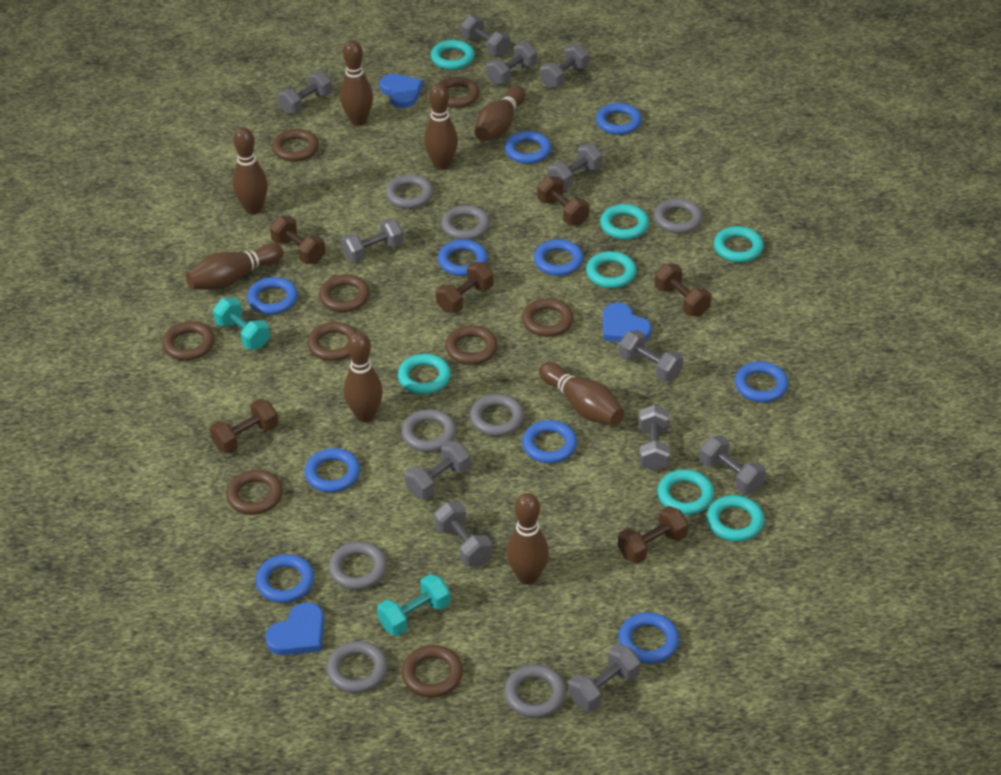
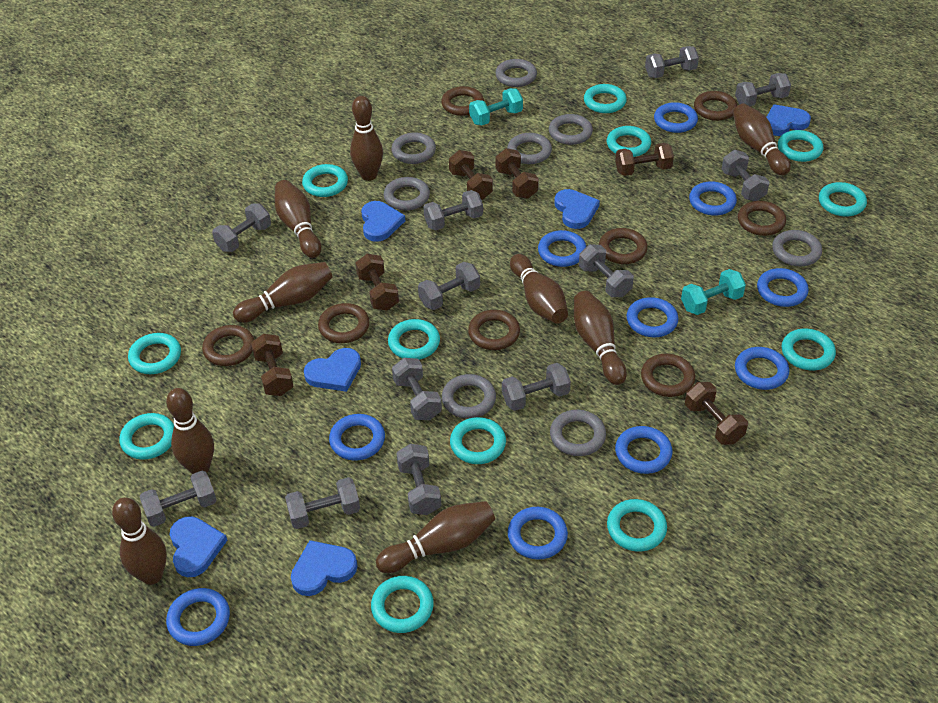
blue heart: [265,602,324,655] [379,74,423,108] [603,303,652,342] = 3 -> [169,516,227,577] [291,540,357,596] [304,348,361,392] [361,201,405,242] [554,189,600,229] [766,104,811,136] = 6
brown bowling pin: [186,243,283,290] [233,127,268,214] [340,40,373,126] [344,332,383,422] [424,83,458,170] [475,86,526,142] [507,493,549,585] [539,362,624,426] = 8 -> [112,497,167,585] [166,388,214,474] [233,262,333,323] [275,180,321,258] [350,96,383,181] [376,501,495,573] [510,254,568,324] [574,291,627,385] [733,103,791,175] = 9
brown ring: [162,321,214,361] [226,470,283,515] [272,129,319,162] [307,322,357,361] [319,274,370,312] [402,645,463,698] [440,77,480,108] [445,325,498,365] [522,298,573,337] = 9 -> [202,325,254,366] [318,303,370,343] [441,86,484,116] [468,310,520,350] [599,228,648,264] [641,354,695,397] [694,91,737,121] [738,201,786,236] = 8
turquoise ring: [398,354,451,394] [431,40,475,70] [586,251,636,288] [600,204,649,240] [657,469,714,515] [707,495,764,542] [714,226,764,262] = 7 -> [119,413,174,460] [128,333,181,374] [302,164,348,197] [371,576,434,633] [388,319,440,360] [450,417,506,464] [584,84,627,113] [607,126,651,157] [607,499,667,551] [778,130,823,162] [782,329,836,370] [819,182,867,217] = 12

